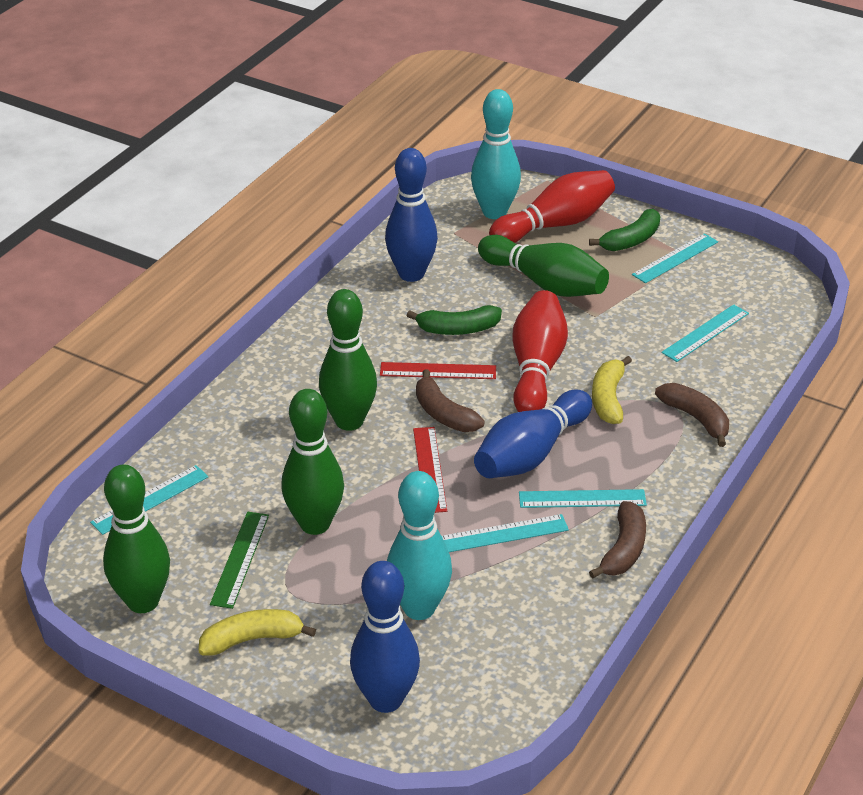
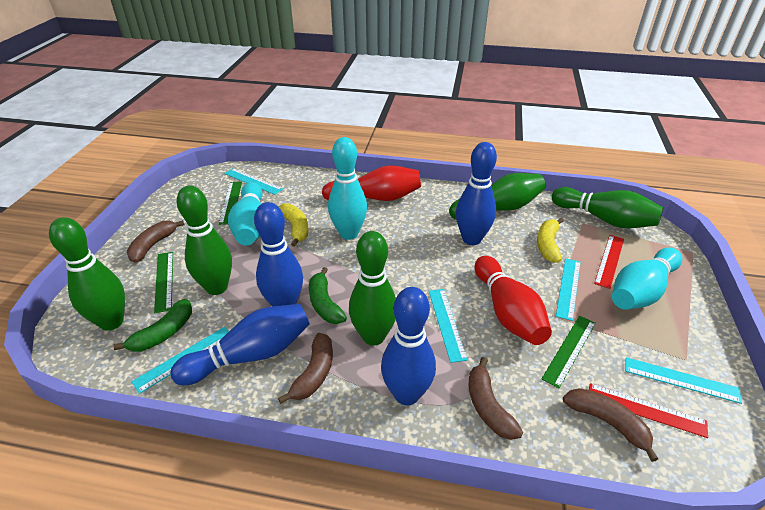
blue bowling pin: [350,561,420,713] [385,148,438,282] [474,390,592,478] = 3 -> [170,304,310,385] [254,202,303,306] [381,287,436,406] [456,142,497,245] = 4
brown banana: [416,370,485,432] [589,501,646,579] [655,383,729,447] = 3 -> [127,220,184,263] [278,333,333,404] [469,357,523,440] [563,388,658,462] = 4
green bowling pin: [103,464,170,613] [281,389,344,535] [319,289,377,431] [478,235,609,297] = 4 -> [49,217,125,331] [177,186,232,295] [349,231,396,346] [449,173,546,220] [552,187,663,228] = 5
green ruler: [210,512,269,609] = 1 -> [154,252,173,313] [219,182,242,225] [542,316,596,388] = 3
turquoise bowling pin: [387,471,452,620] [471,89,521,219] = 2 -> [228,182,263,245] [328,137,367,240] [612,247,682,310] = 3

